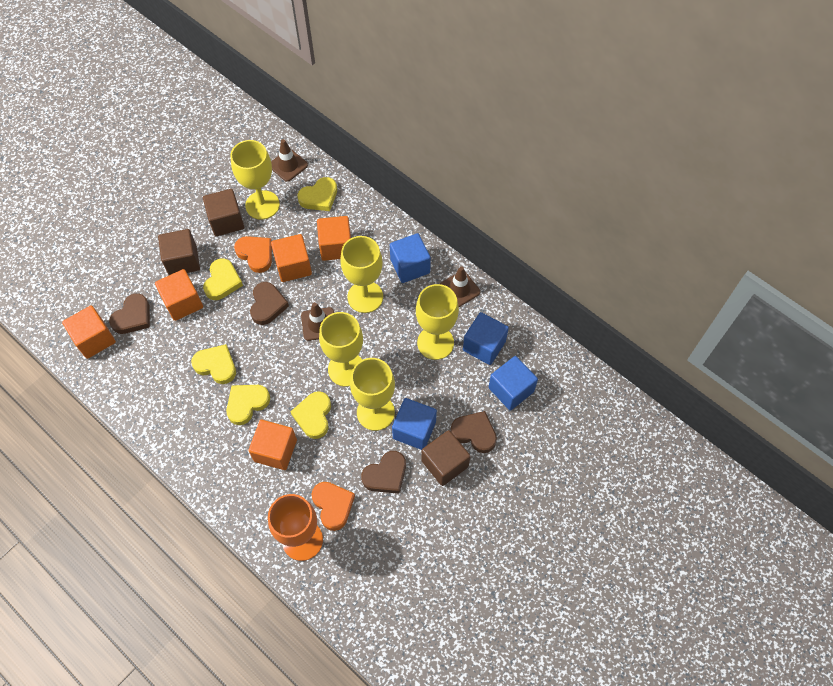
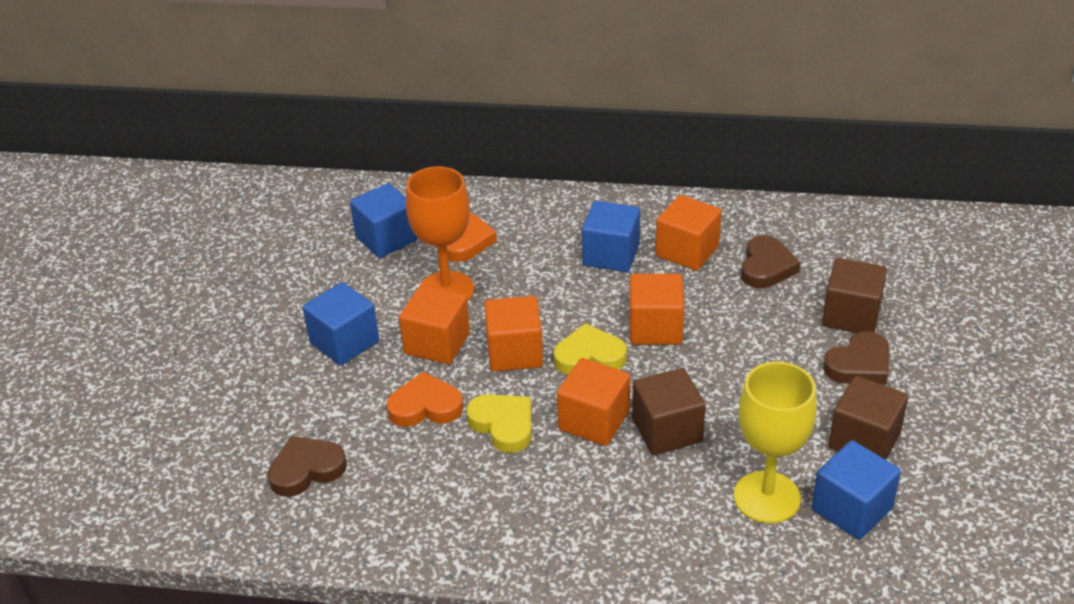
brown heart: [109,293,150,334] [250,282,289,325] [361,451,406,494] [450,411,497,453] = 4 -> [268,436,347,497] [741,235,801,288] [823,331,889,385] = 3
brown traffic cone: [271,139,308,182] [301,302,334,341] [440,267,480,307] = 3 -> none = 0
yellow goblet: [230,140,280,220] [319,312,363,387] [340,236,383,313] [350,358,395,431] [416,284,459,360] = 5 -> [734,362,817,524] = 1
yellow heart: [191,344,236,384] [203,258,243,300] [226,385,270,425] [290,391,331,439] [298,177,337,211] = 5 -> [467,394,532,453] [554,323,627,375] = 2

